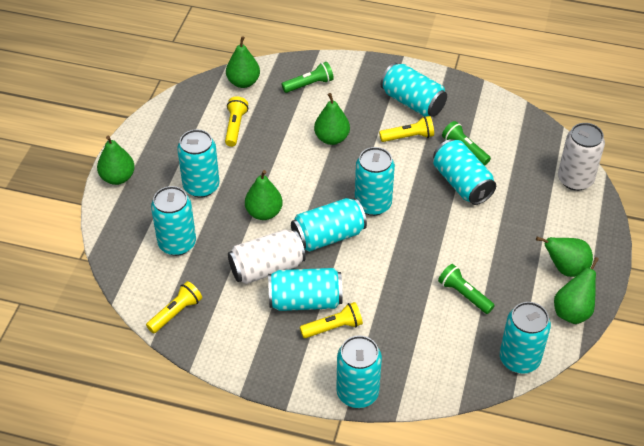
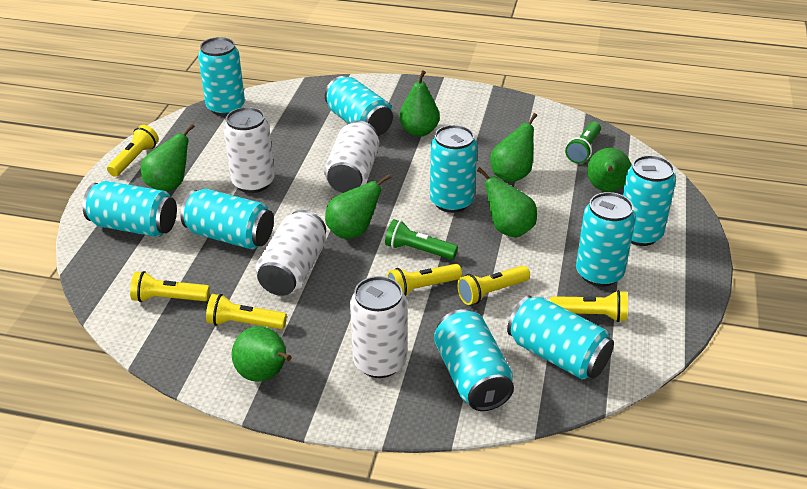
green flashlight: [282,62,334,93] [438,264,495,314] [442,121,491,166] = 3 -> [385,219,458,260] [565,122,601,163] = 2
green pear: [97,136,135,185] [226,36,260,88] [245,170,283,220] [314,93,350,145] [536,237,593,277] [554,257,599,324] = 6 -> [141,124,195,192] [232,326,292,382] [325,174,391,239] [399,70,440,137] [477,167,537,237] [490,113,537,182] [587,148,631,192] = 7
white can: [228,230,306,284] [558,123,605,191] = 2 -> [224,107,274,193] [255,210,326,296] [324,120,379,193] [350,276,407,378] = 4
yellow flashlight: [146,281,202,333] [225,96,248,147] [300,302,363,338] [379,116,434,142] = 4 -> [107,125,159,177] [130,271,210,302] [206,294,287,329] [387,264,462,296] [457,265,530,305] [550,290,628,322] = 6

